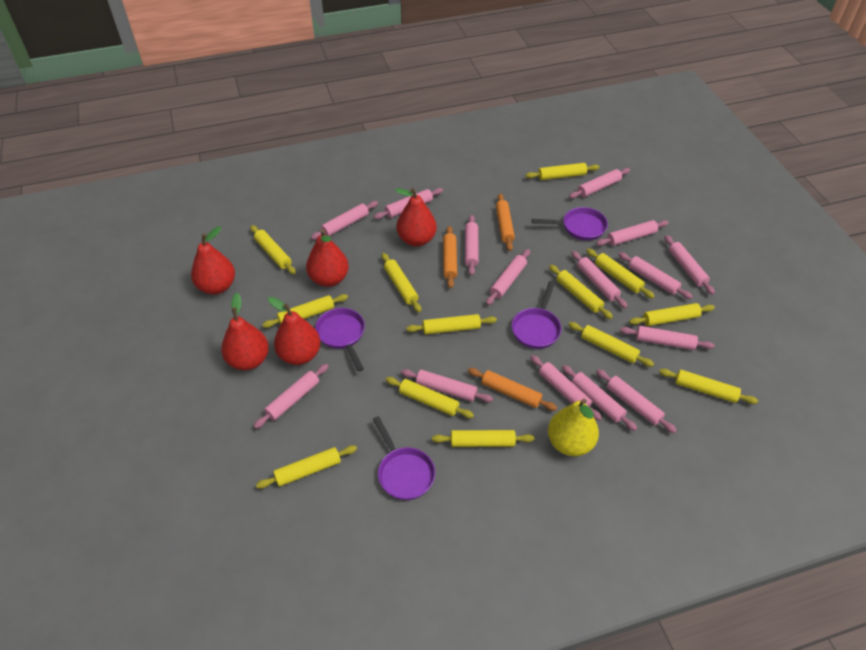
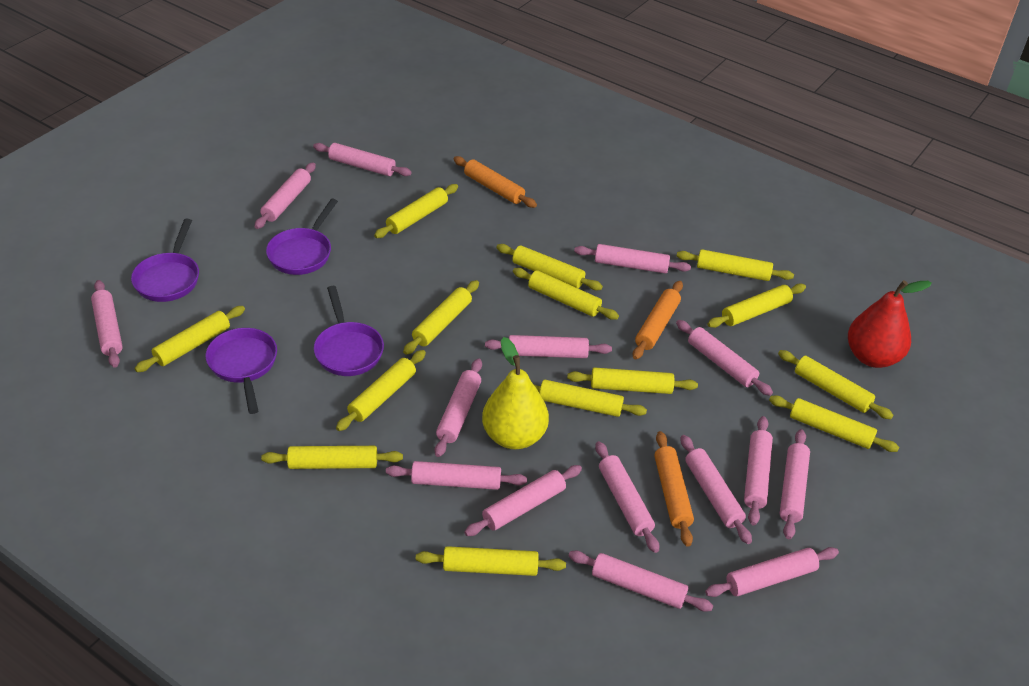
red pear: [191,227,235,295] [221,293,269,370] [268,297,320,365] [306,229,349,287] [395,188,437,246] = 5 -> [848,280,932,368] = 1
yellow rolling pin: [250,225,296,274] [256,445,357,489] [262,294,348,328] [382,253,421,313] [385,377,474,418] [406,314,497,334] [432,430,534,447] [526,163,600,180] [549,265,613,319] [568,322,654,367] [586,249,655,299] [629,303,715,326] [659,368,758,404] = 13 -> [135,306,245,372] [261,446,403,469] [336,350,426,431] [374,184,458,238] [403,280,479,355] [416,546,566,576] [496,244,603,290] [513,268,619,320] [534,380,647,417] [567,367,698,394] [677,249,794,281] [708,284,806,328] [769,395,899,452] [778,350,894,419] = 14

